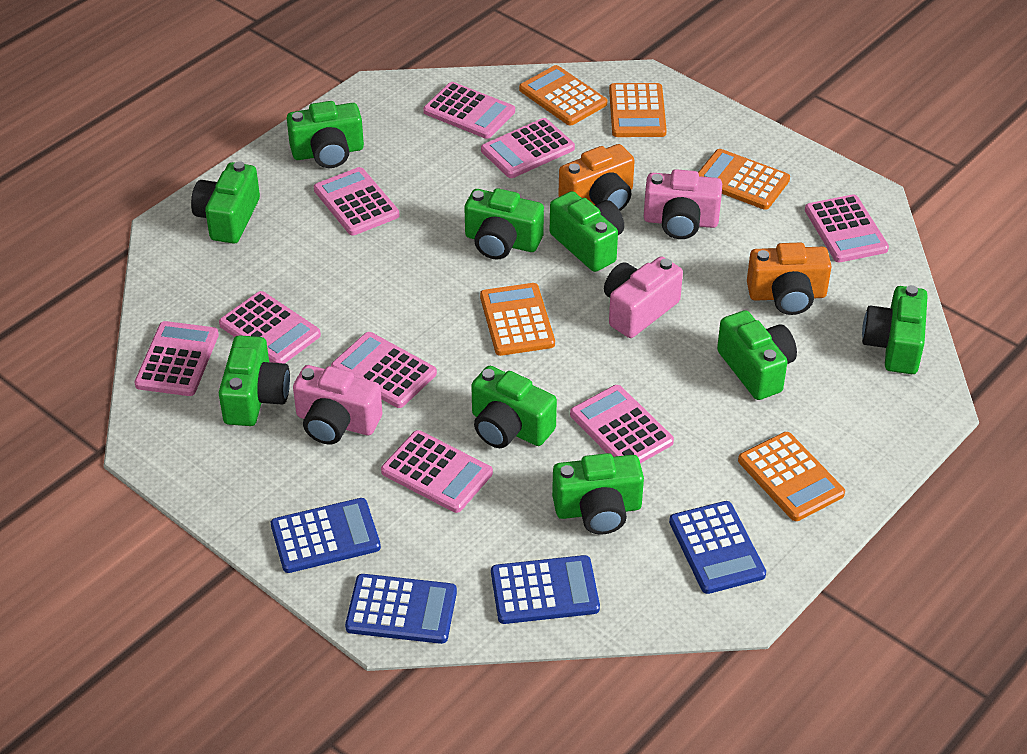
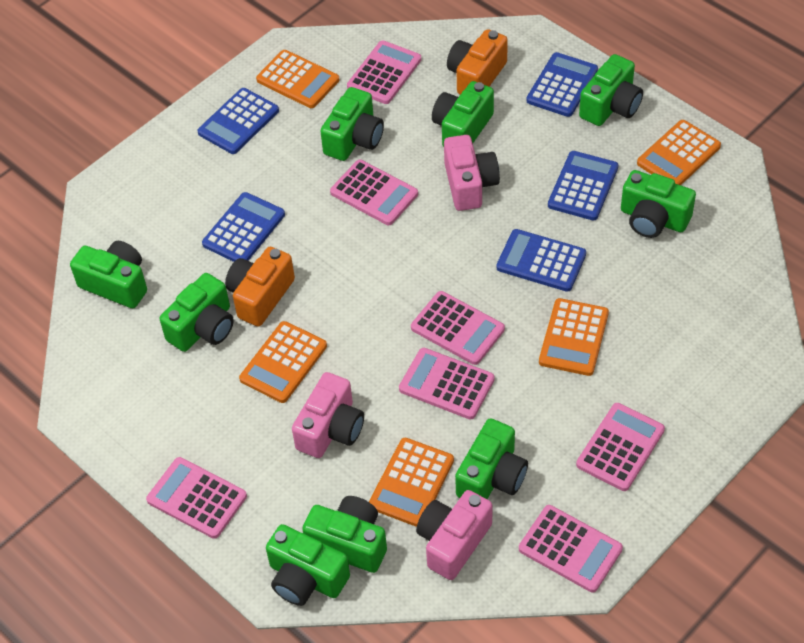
blue calculator: [271,498,381,573] [345,574,457,644] [491,555,600,624] [669,501,766,594] = 4 -> [197,88,279,154] [202,192,285,262] [496,229,586,292] [526,52,598,117] [548,151,618,221] = 5
pink calculator: [134,321,219,396] [219,291,321,364] [314,167,400,236] [331,332,437,408] [381,430,493,513] [423,82,515,139] [481,118,575,178] [570,385,674,463] [805,194,889,262] = 9 -> [146,457,247,539] [330,160,418,225] [347,41,421,104] [399,348,495,420] [411,291,505,365] [519,505,623,592] [576,403,665,491] = 7

